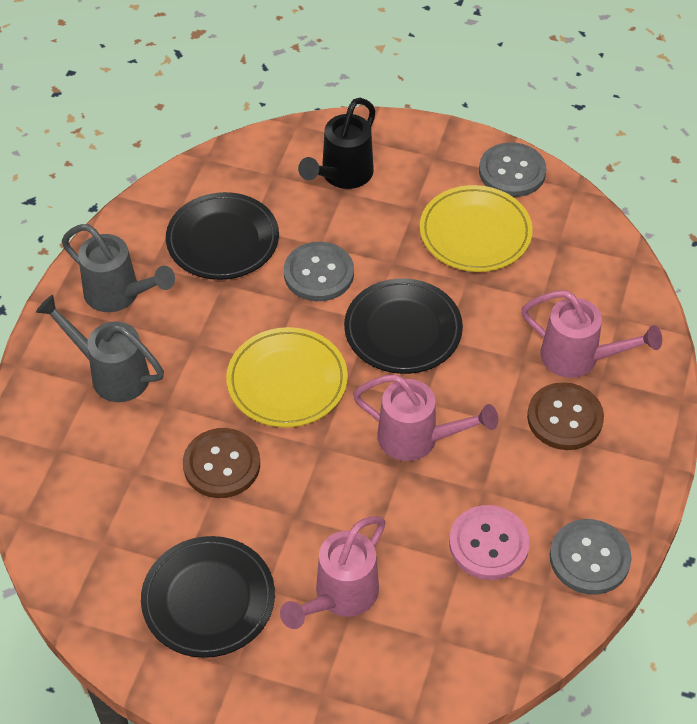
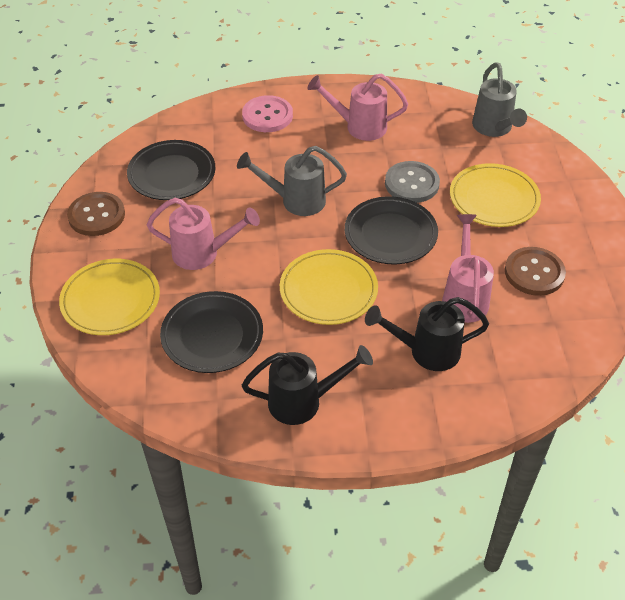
black watering can: [298,98,375,189] = 1 -> [242,345,373,425] [365,297,489,371] = 2
grey button: [284,242,354,301] [479,142,547,197] [550,519,632,595] = 3 -> [385,161,440,203] = 1
yellow plate: [226,327,348,428] [420,185,533,272] = 2 -> [59,259,160,335] [280,249,378,325] [450,163,541,227] = 3

